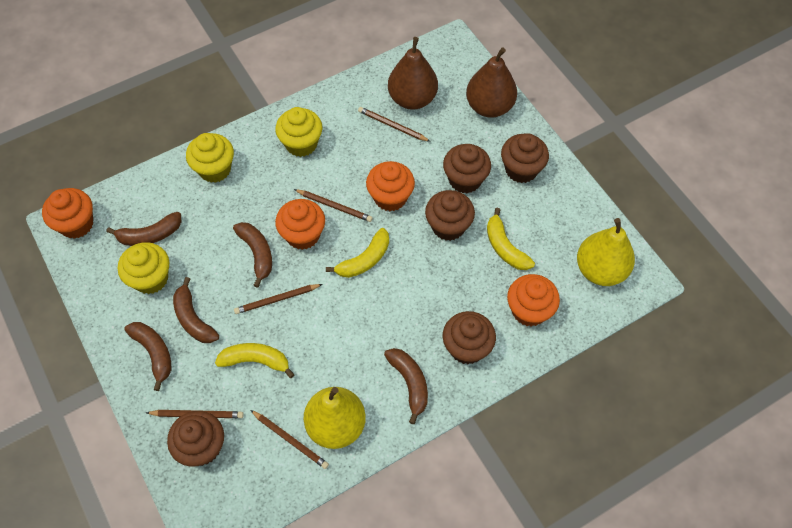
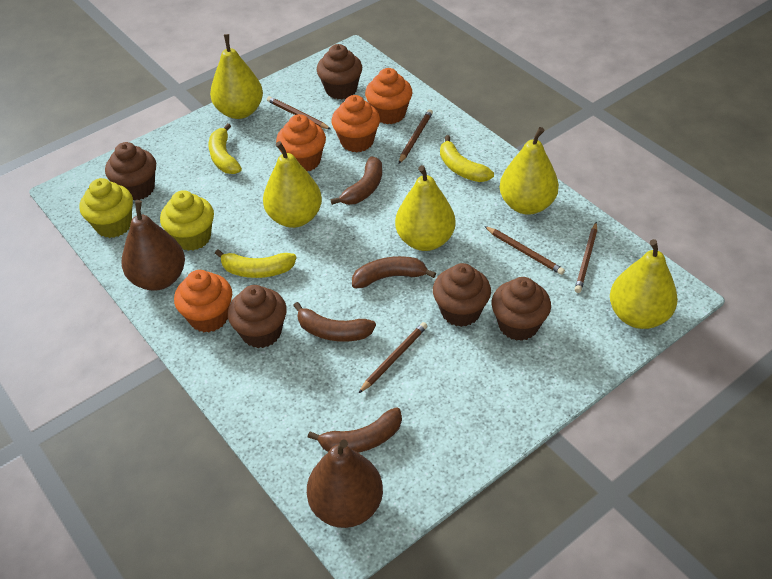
brown banana: [106,212,181,246] [124,322,171,391] [173,277,219,343] [233,222,272,288] [384,348,428,424] = 5 -> [293,302,376,342] [308,407,402,453] [331,157,382,205] [352,256,436,288] = 4
yellow cupcake: [118,242,169,294] [186,133,234,183] [275,107,323,157] = 3 -> [79,178,133,238] [160,190,214,251] = 2
yellow pear: [304,387,366,449] [577,218,635,286] = 2 -> [210,34,263,119] [263,141,322,228] [395,165,456,251] [499,127,559,215] [610,239,678,329] = 5

